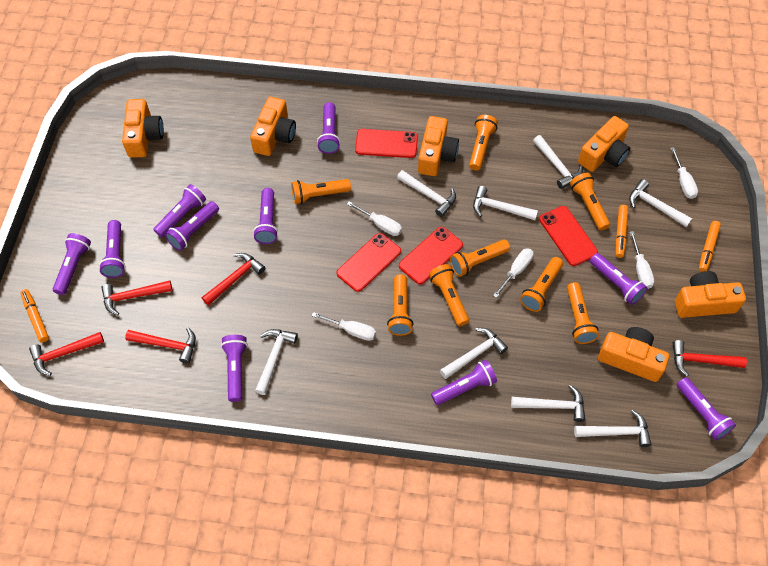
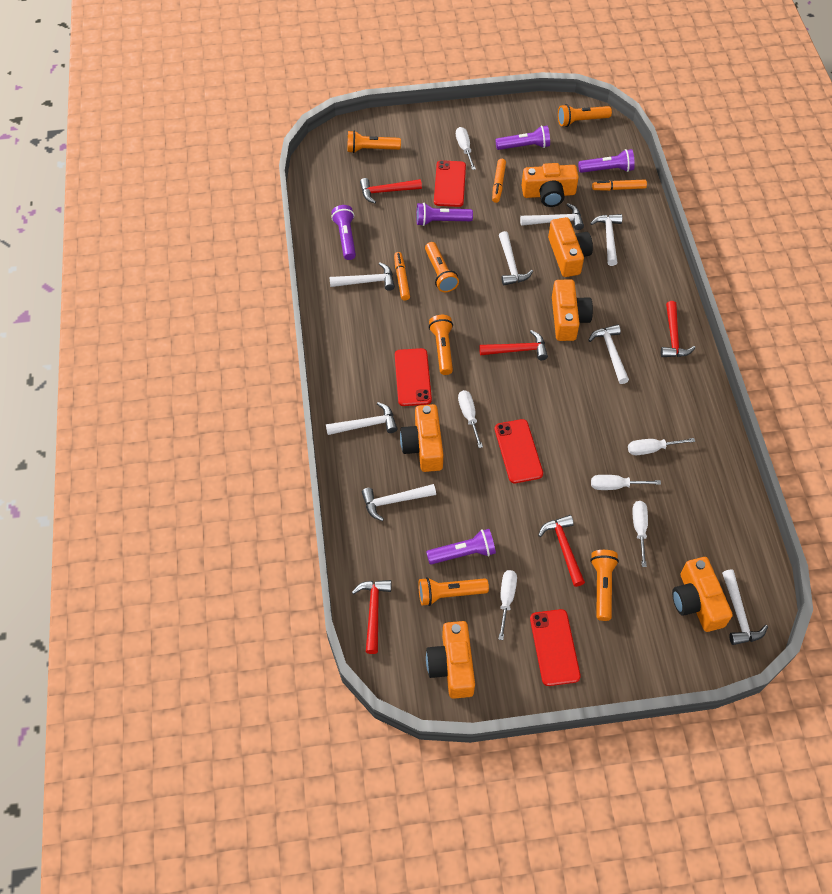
orange flashlight: [291,179,351,204] [387,274,413,336] [429,264,469,326] [450,240,510,277] [469,115,498,170] [520,257,563,312] [567,282,599,344] [570,173,610,230] = 8 -> [348,130,401,153] [418,577,489,606] [425,242,459,292] [429,315,453,375] [558,104,612,127] [590,550,619,621] = 6
purple flashlight: [53,233,91,295] [99,220,125,278] [153,184,206,237] [165,201,219,251] [221,335,248,402] [253,188,278,244] [317,102,340,154] [431,360,497,405] [590,253,647,305] [677,377,736,440] = 10 -> [331,205,356,260] [416,203,473,226] [426,529,496,565] [495,126,550,150] [578,149,635,173] = 5
white screwdriver: [312,312,376,341] [347,201,402,236] [493,248,534,298] [630,231,654,289] [671,147,698,199] = 5 -> [456,127,476,170] [458,390,483,448] [498,570,517,640] [591,475,661,490] [628,438,695,455] [632,501,648,567] = 6

